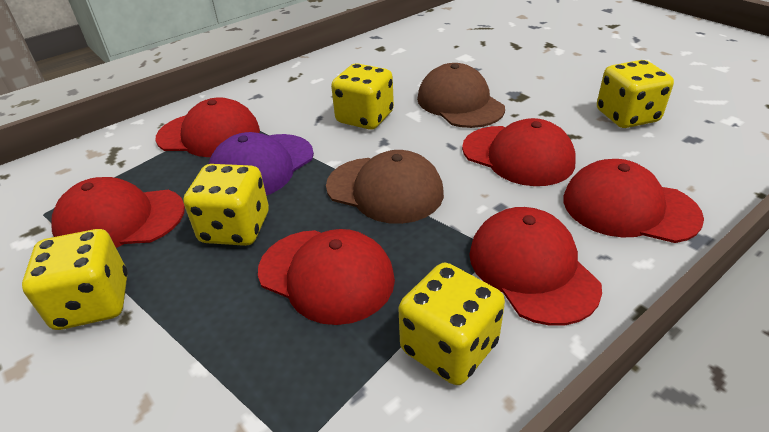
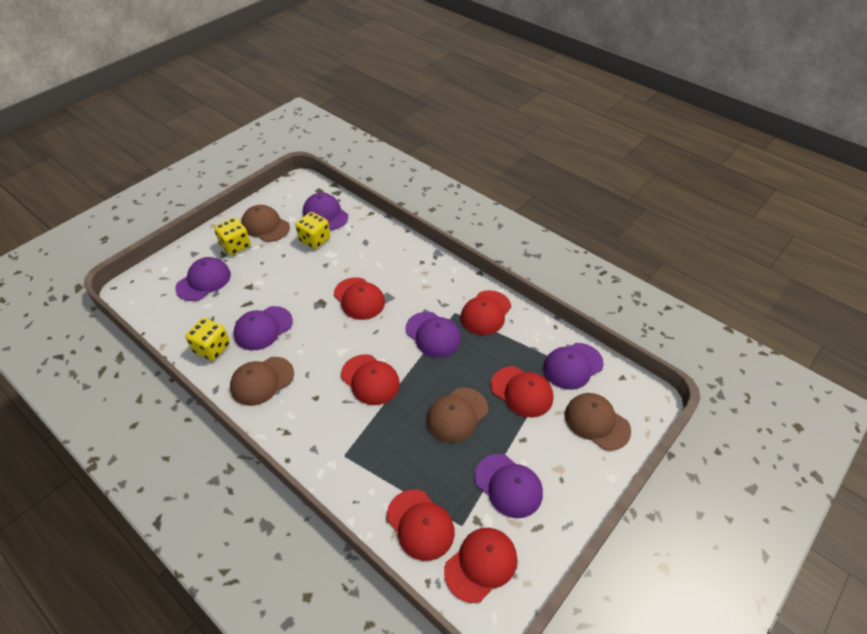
brown cap: [326,150,444,224] [417,63,505,128] = 2 -> [230,357,294,406] [241,205,290,242] [426,388,488,443] [565,393,631,450] = 4
purple cap: [209,132,314,196] = 1 -> [175,257,231,301] [233,306,293,350] [303,193,348,230] [405,312,461,358] [474,454,543,518] [543,343,604,390] = 6
yellow dice: [22,229,127,330] [183,164,269,246] [331,63,394,130] [399,263,505,385] [597,60,674,128] = 5 -> [185,318,230,361] [214,218,251,255] [295,212,331,249] = 3

